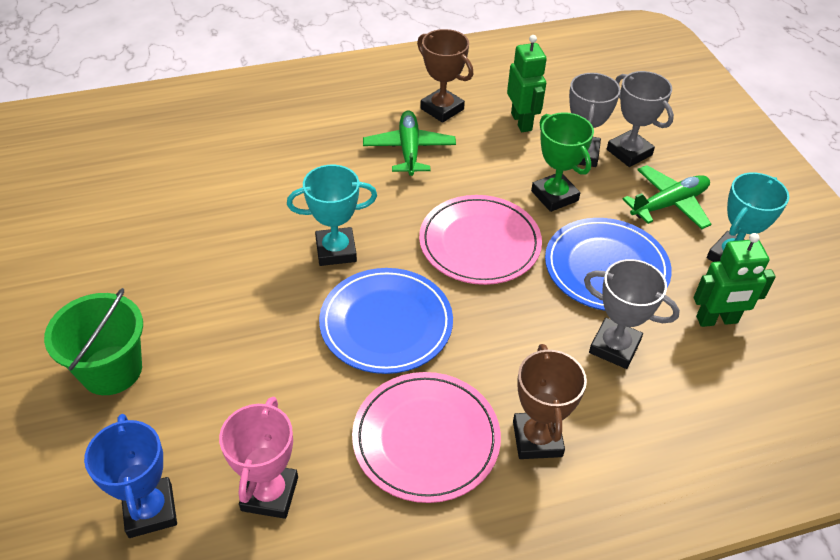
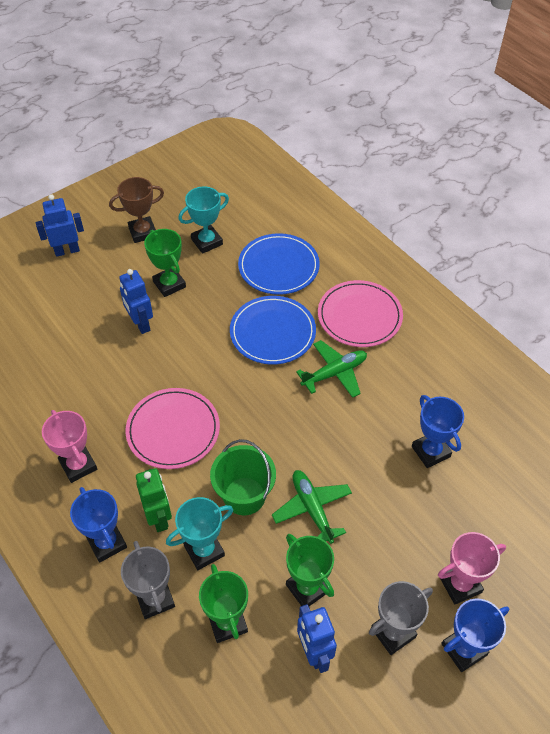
blue robot: none = 0 -> [36,194,84,257] [119,269,153,334] [297,604,337,673] = 3
blue trophy: [84,414,177,538] = 1 -> [70,487,127,563] [412,395,464,468] [441,599,509,672] = 3
brown trophy: [417,29,473,123] [513,344,587,459] = 2 -> [109,177,164,243] = 1
green robot: [507,35,546,132] [694,233,776,327] = 2 -> [136,468,172,532] = 1
green trophy: [531,112,594,212] = 1 -> [144,229,186,297] [199,564,248,643] [286,534,334,606] = 3
grey trophy: [569,73,621,167] [584,259,680,369] [607,71,674,167] = 3 -> [121,541,175,619] [369,581,433,655] = 2
pink trophy: [219,397,298,519] = 1 -> [42,410,97,483] [438,532,506,604] = 2

